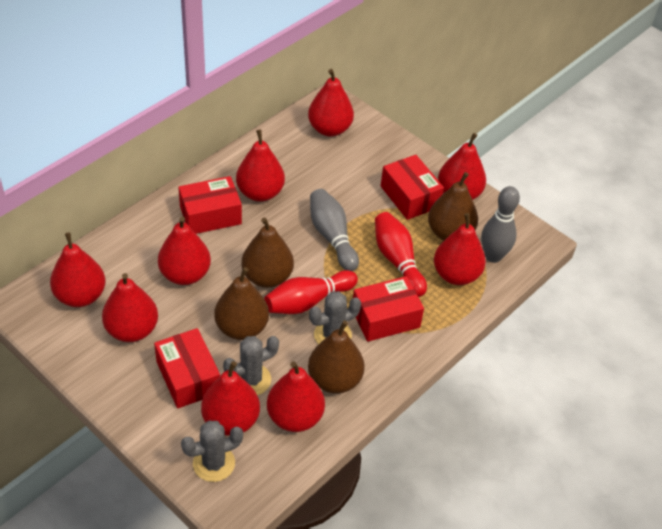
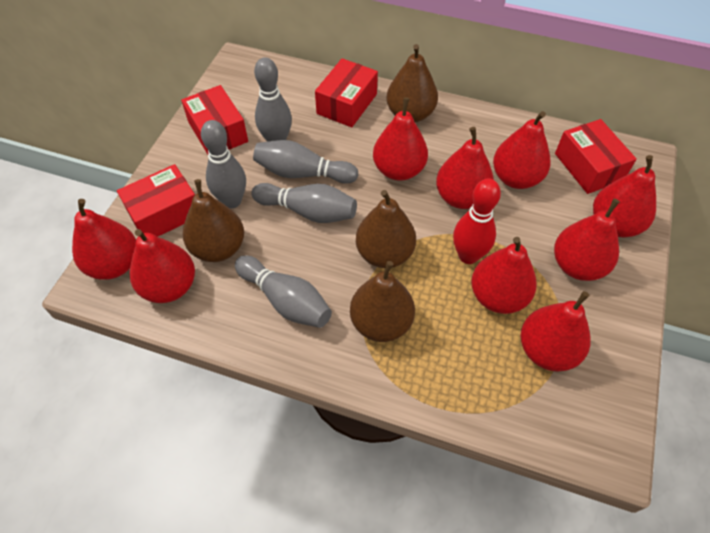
grey bowling pin: [310,189,359,271] [481,186,520,263] = 2 -> [201,120,246,208] [235,255,332,328] [251,183,357,223] [253,140,359,184] [254,57,292,142] = 5
grey cactus: [181,421,243,482] [223,336,279,395] [309,291,361,344] = 3 -> none = 0
red bowling pin: [264,270,358,314] [375,212,427,297] = 2 -> [453,179,501,264] = 1

